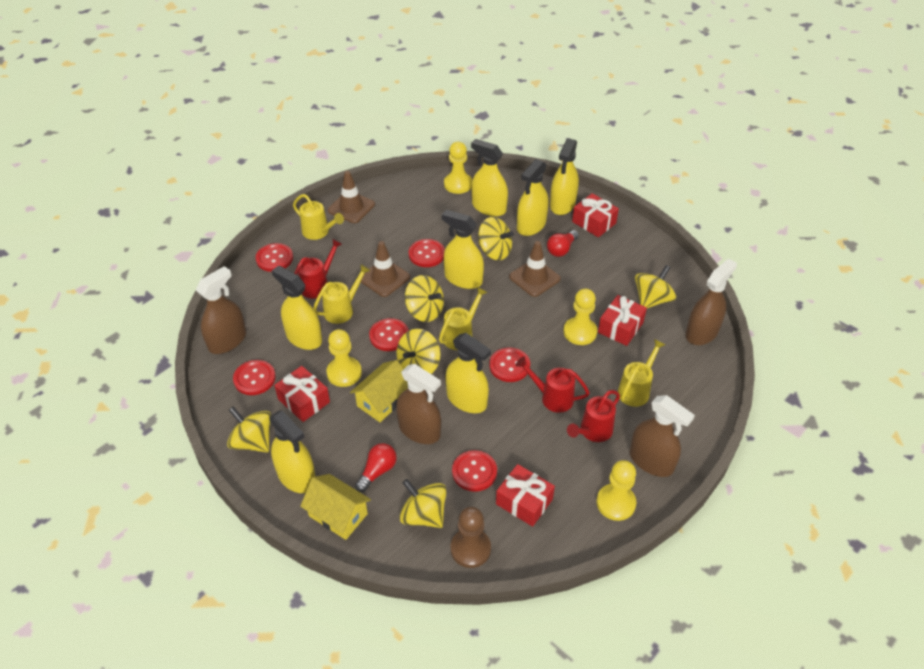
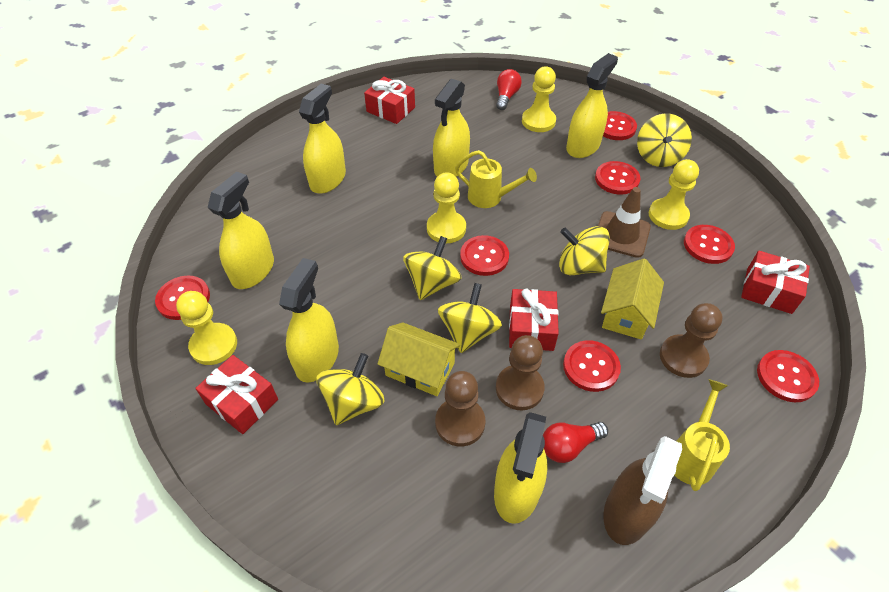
brown pawn: [451,507,491,568] = 1 -> [435,371,485,447] [496,335,545,410] [660,303,723,378] = 3
brown spray bottle: [196,266,246,354] [396,364,441,444] [630,395,695,477] [686,258,737,345] = 4 -> [603,436,682,545] = 1
brown traffic cone: [328,171,375,223] [361,241,410,297] [509,241,561,297] = 3 -> [598,187,651,258] = 1
red button: [233,360,276,395] [256,243,293,272] [369,318,409,351] [409,239,445,267] [452,450,497,492] [489,347,530,382] = 6 -> [155,276,210,320] [460,235,509,276] [563,340,621,392] [595,161,640,195] [603,111,637,140] [684,225,735,264] [757,350,819,402] = 7
red watering can: [294,239,342,299] [515,356,590,413] [567,390,620,442] = 3 -> none = 0
yellow spinning top: [227,407,271,453] [396,329,441,374] [400,479,447,528] [405,275,444,322] [478,217,514,261] [635,265,676,308] = 6 -> [317,353,384,425] [403,236,462,300] [438,283,502,353] [559,226,610,275] [637,114,692,167] = 5
yellow spray bottle: [269,411,316,493] [272,266,322,350] [442,210,484,289] [446,333,491,413] [471,139,508,216] [517,159,549,236] [550,138,579,215] = 7 -> [207,172,274,289] [279,258,339,383] [299,83,346,194] [433,79,470,177] [494,412,548,524] [566,53,618,158] = 6
yellow watering can: [293,194,344,240] [313,264,371,324] [439,287,488,350] [618,339,665,407] = 4 -> [455,150,537,208] [675,379,730,491] = 2

